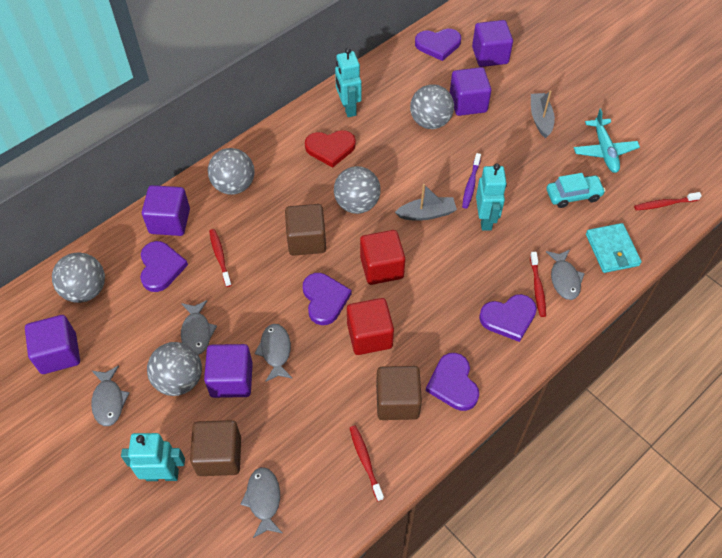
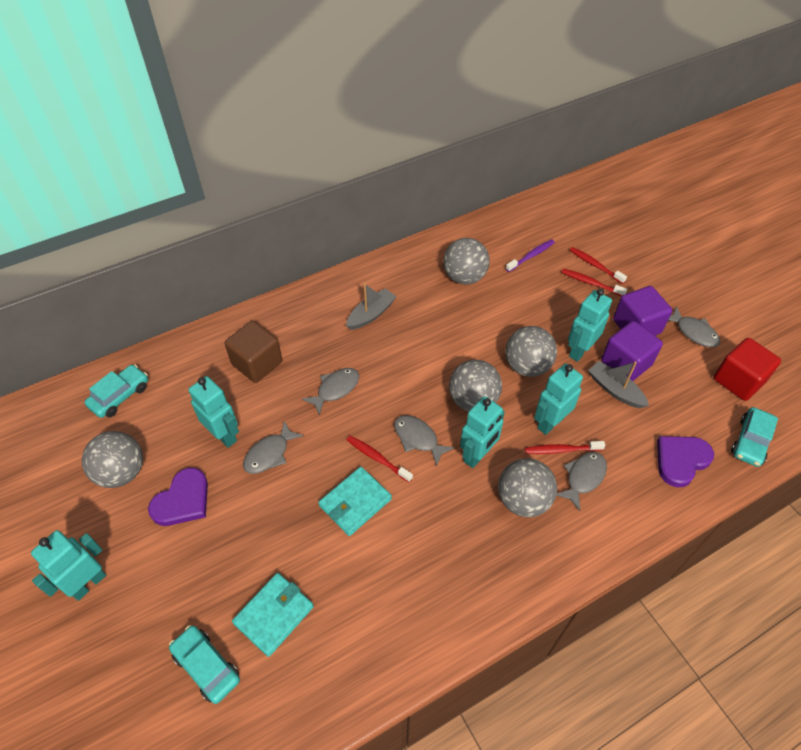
brown cube: [190,420,241,476] [285,204,326,256] [376,366,422,420] = 3 -> [225,321,282,383] = 1
purple cube: [25,315,80,374] [142,185,190,236] [204,344,253,398] [450,67,491,116] [472,20,513,67] = 5 -> [601,321,663,381] [613,286,672,336] = 2
purple heart: [140,241,188,292] [303,273,352,325] [415,29,461,61] [426,353,479,411] [479,294,537,342] = 5 -> [148,468,208,526] [657,436,714,487] = 2
red cube: [347,298,394,355] [360,230,405,285] = 2 -> [714,338,781,401] = 1
red heart: [305,130,356,168] = 1 -> none = 0
turquoise car: [547,173,605,208] = 1 -> [84,364,148,418] [169,625,240,704] [731,407,778,467] = 3
turquoise plane: [574,109,640,173] = 1 -> none = 0
turquoise robot: [121,433,185,481] [335,48,362,117] [476,164,507,231] = 3 -> [31,530,106,601] [188,376,239,448] [460,396,505,468] [534,364,583,435] [568,289,612,362] = 5
turquoise wallet: [586,223,642,273] = 1 -> [232,573,314,657] [318,467,392,536] = 2

